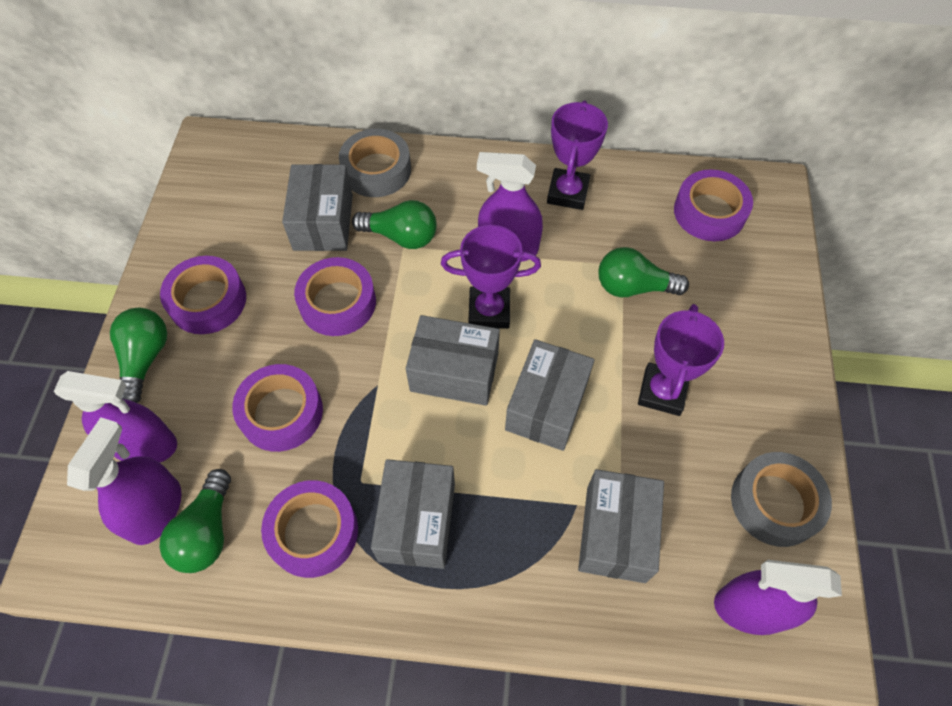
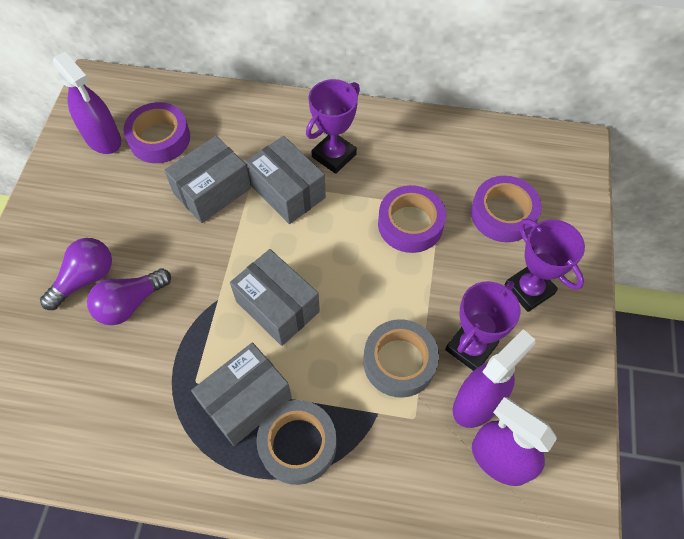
green light bulb: [110,308,167,403] [159,469,231,573] [352,200,437,249] [598,247,689,297] = 4 -> none = 0
grey box: [282,164,353,251] [371,459,455,569] [406,315,500,406] [505,339,595,451] [578,469,664,583] = 5 -> [164,136,251,223] [191,342,292,446] [230,249,320,346] [246,136,326,224] = 4
purple light bulb: none = 0 -> [40,238,112,310] [87,268,171,325] = 2
purple spray bottle: [54,371,177,463] [67,417,181,545] [477,152,543,262] [714,560,842,635] = 4 -> [53,52,121,154] [453,329,535,428] [472,397,557,486] = 3
purple tape: [160,256,246,334] [232,364,323,452] [261,480,358,578] [294,257,376,336] [674,169,753,241] = 5 -> [123,102,190,163] [378,185,446,253] [471,176,542,242] = 3

